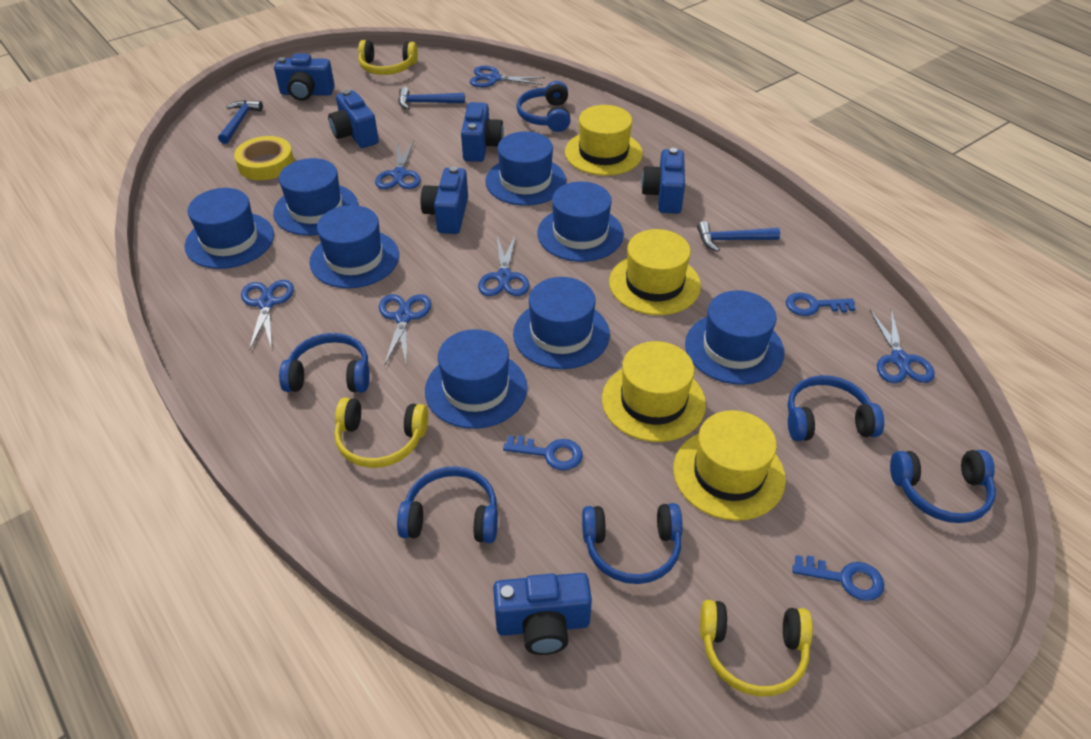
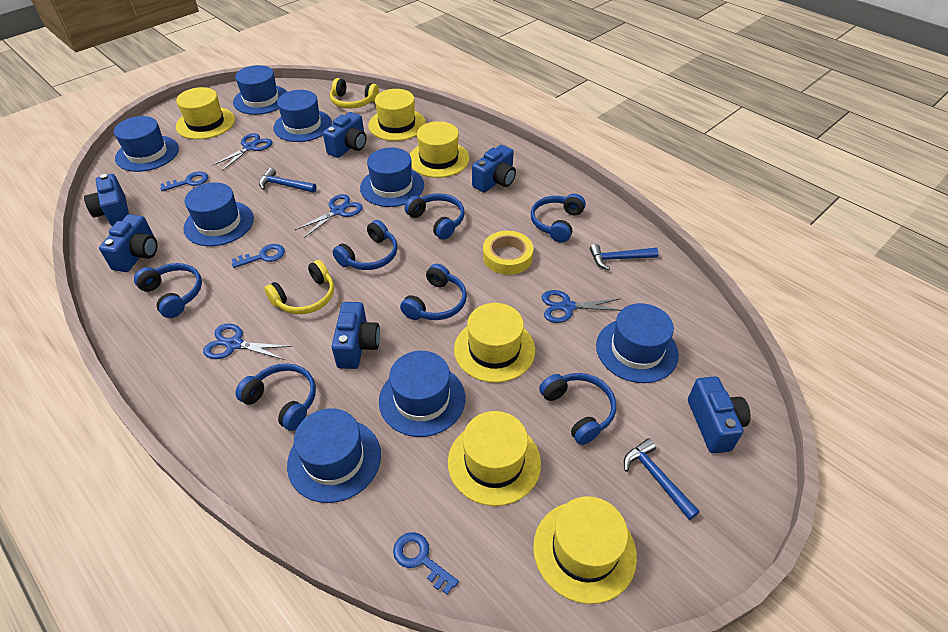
blue headphones: [279,333,370,392] [397,466,498,543] [516,81,570,132] [582,503,682,584] [788,375,884,441] [890,450,996,523] = 6 -> [134,263,202,318] [235,363,316,431] [333,220,398,270] [400,264,467,320] [404,193,465,240] [531,194,586,243] [539,373,616,445] = 7
blue scissors: [241,280,294,351] [375,140,421,189] [379,294,431,366] [470,66,545,88] [478,234,530,296] [870,309,935,383] = 6 -> [203,324,292,360] [212,133,272,171] [295,194,363,238] [542,290,621,323] = 4
yellow hat: [565,105,643,176] [602,341,706,442] [609,229,701,315] [673,410,786,521] = 4 -> [176,87,235,139] [368,89,426,141] [410,121,469,178] [448,411,541,506] [454,303,535,383] [533,496,637,604] = 6
yellow headphones: [334,398,428,468] [358,40,418,75] [700,600,813,696] = 3 -> [264,260,334,314] [330,78,379,109] = 2

